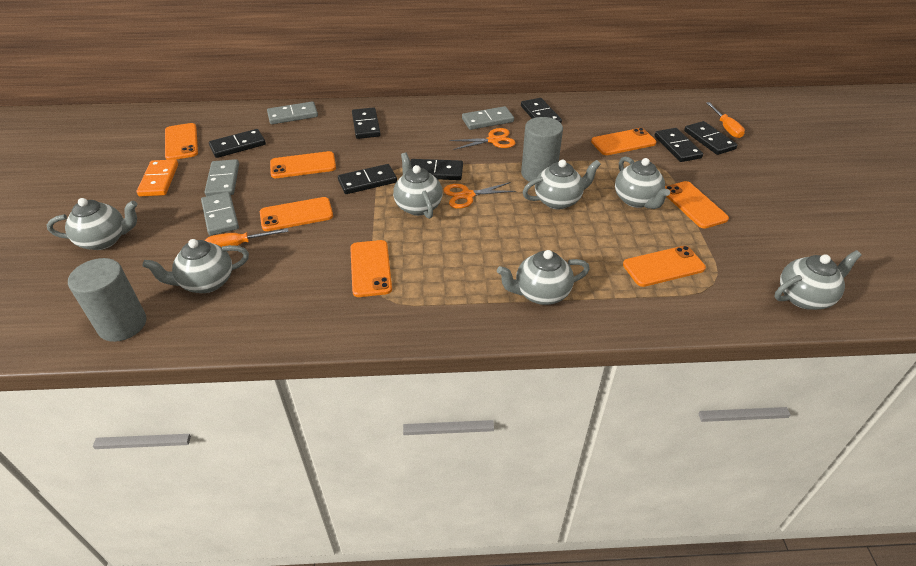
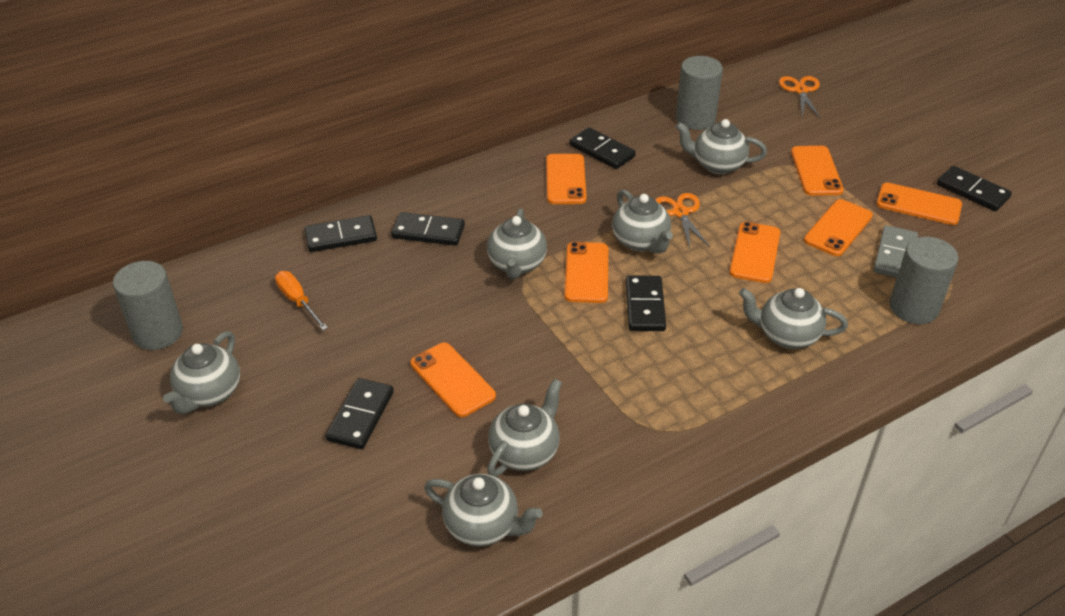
black domino: [209,129,266,158] [338,164,397,194] [352,107,381,139] [410,159,463,180] [521,98,562,123] [655,128,703,162] [684,121,737,155] = 7 -> [304,215,377,252] [326,378,394,449] [391,212,465,246] [569,127,636,169] [626,275,666,331] [937,166,1012,211] = 6
grey cylinder: [68,258,146,342] [521,117,563,182] = 2 -> [113,261,183,350] [676,56,723,130] [889,237,958,324] = 3
grey domino: [201,192,239,236] [204,159,239,196] [267,101,318,124] [462,106,514,130] = 4 -> [874,225,918,278] = 1
orange domino: [137,159,178,197] = 1 -> none = 0
orange screwdriver: [205,228,289,247] [706,102,745,138] = 2 -> [275,271,328,330] = 1

